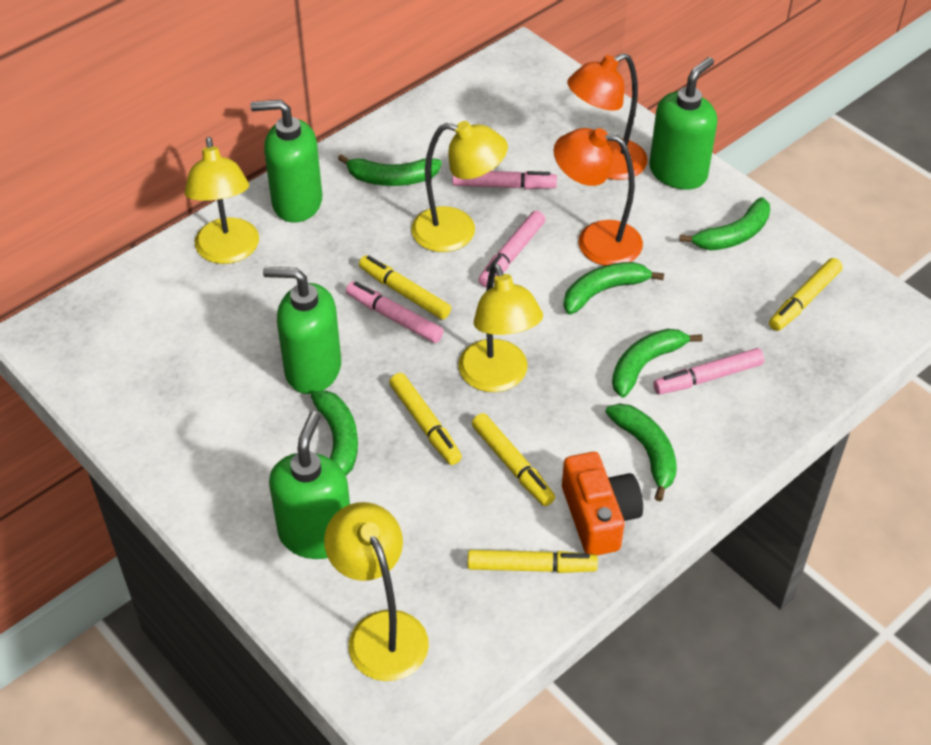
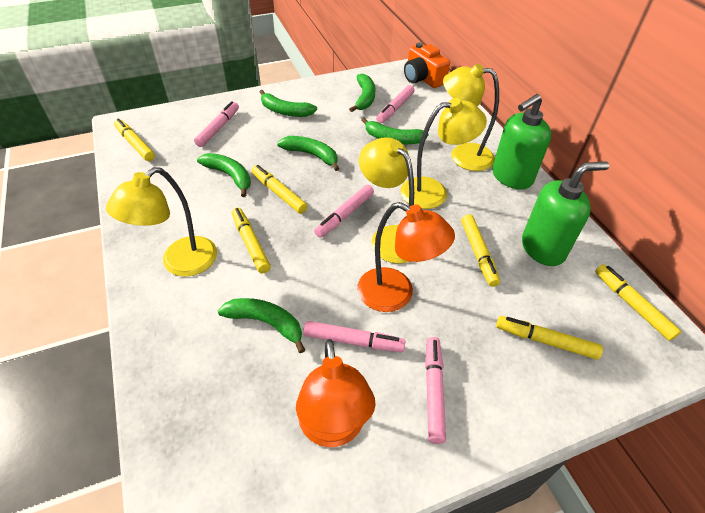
green soap dispenser: [250,100,322,223] [263,267,341,394] [269,411,350,559] [649,57,717,189] = 4 -> [492,94,551,190] [522,161,609,266] = 2
pink marker: [346,281,443,343] [452,171,557,189] [478,211,545,287] [653,348,764,395] = 4 -> [194,101,239,147] [303,321,405,352] [314,185,374,238] [376,85,415,123] [425,337,446,444] = 5
yellow marker: [359,255,451,320] [389,373,462,465] [468,550,598,573] [472,413,555,506] [769,258,843,331] = 5 -> [114,118,155,161] [232,208,271,273] [252,165,308,214] [461,214,500,287] [496,316,603,360] [595,264,681,341] = 6

